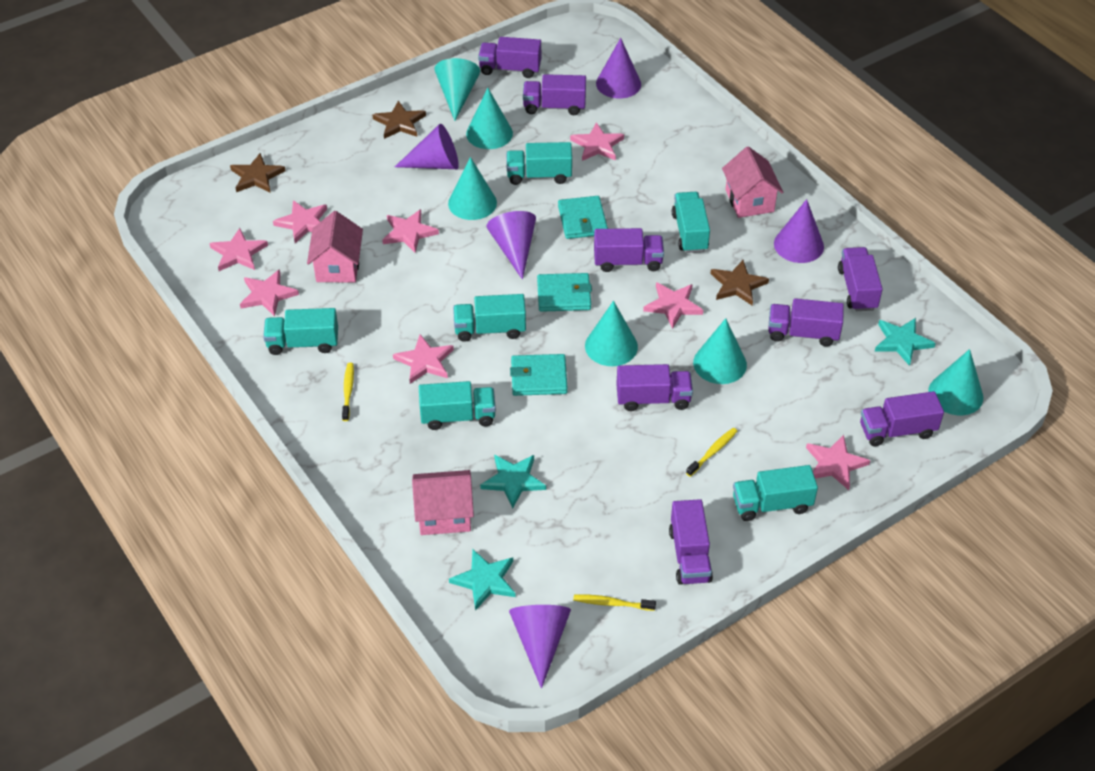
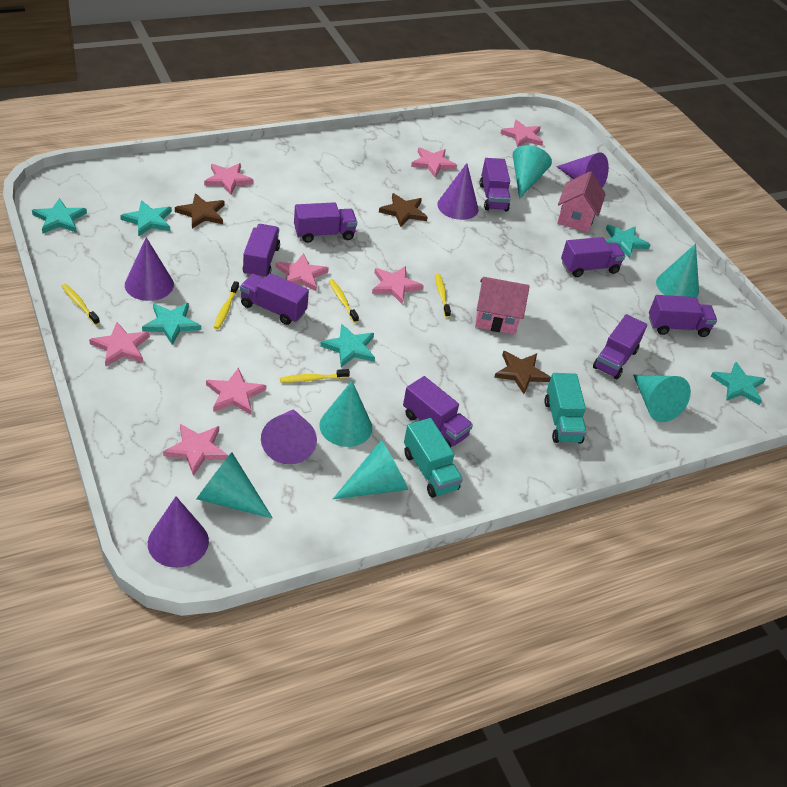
pink house: [307,211,363,283] [412,470,474,535] [722,146,783,218] = 3 -> [475,277,530,335] [557,172,606,233] = 2
turquoise star: [449,550,515,611] [480,454,546,508] [875,318,936,366] = 3 -> [32,198,87,234] [120,200,172,237] [142,303,201,345] [320,324,375,367] [606,225,650,258] [711,362,766,405] = 6
turquoise truck: [263,308,338,355] [419,381,496,430] [453,294,526,342] [506,142,572,185] [672,192,710,253] [733,465,818,521] = 6 -> [404,418,463,498] [544,373,587,444] = 2
turquoise wallet: [510,354,568,396] [537,273,592,312] [558,196,608,239] = 3 -> none = 0
yellow toothbrush: [342,363,354,421] [573,594,656,611] [686,428,737,477] = 3 -> [61,284,100,325] [214,281,239,329] [280,369,350,383] [329,279,359,323] [435,274,451,318] = 5

